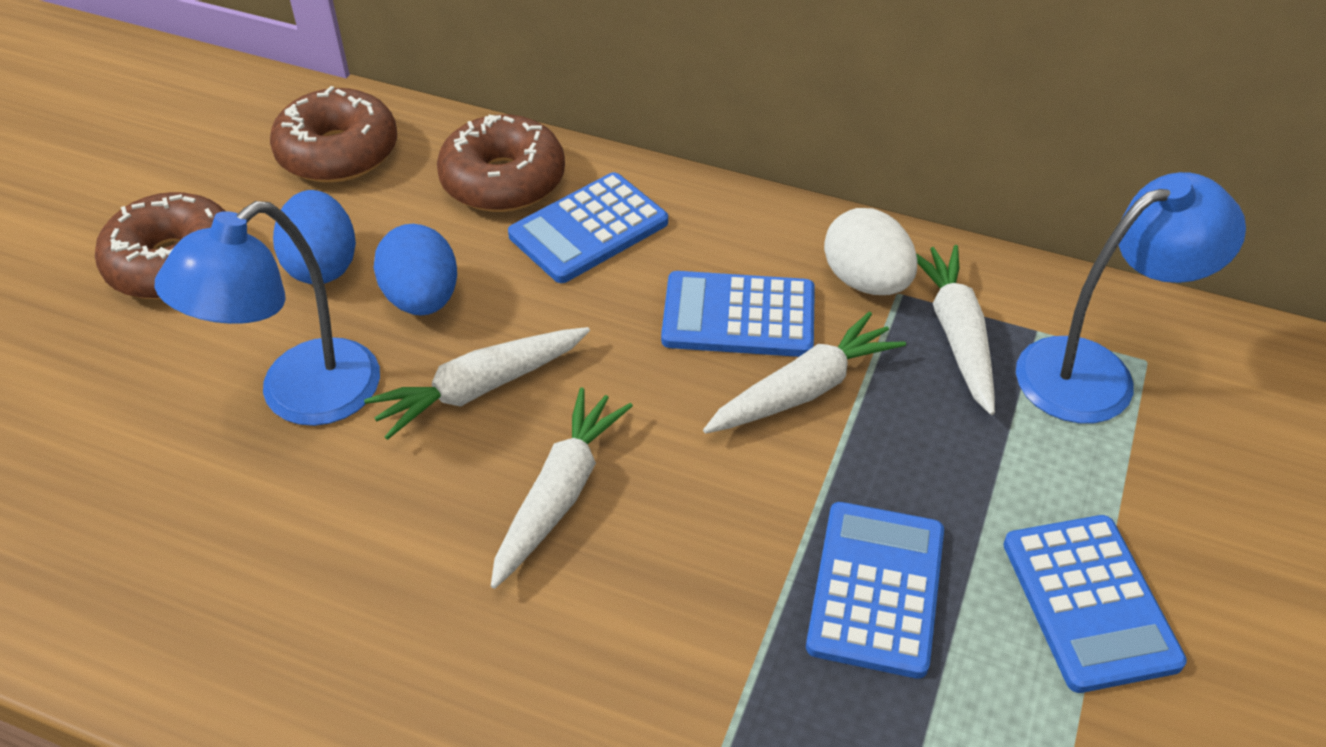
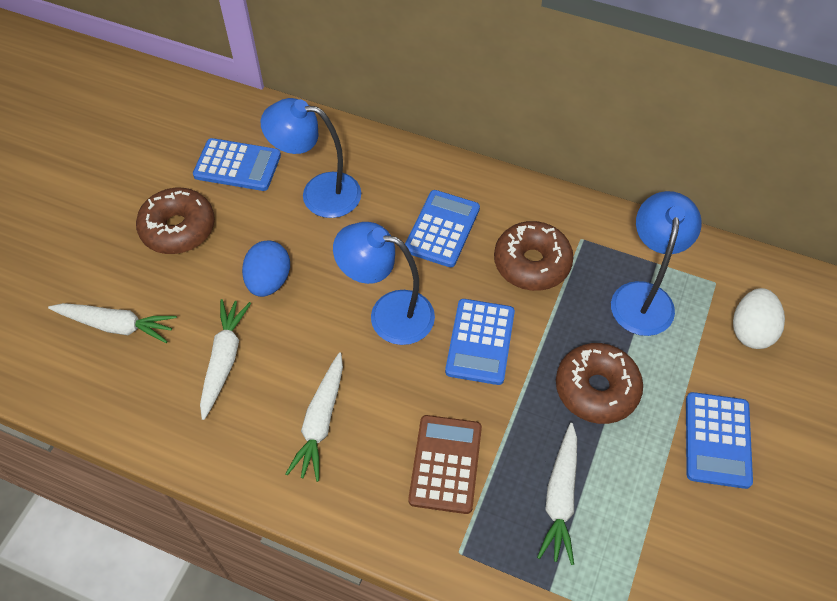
blue egg: [273,190,356,284] [374,224,457,316] = 2 -> [242,241,290,297] = 1
blue lamp: [154,201,380,426] [1016,172,1246,424] = 2 -> [261,98,361,218] [333,222,435,345] [611,191,702,336] = 3
brown calculator: none = 0 -> [408,415,482,514] = 1

